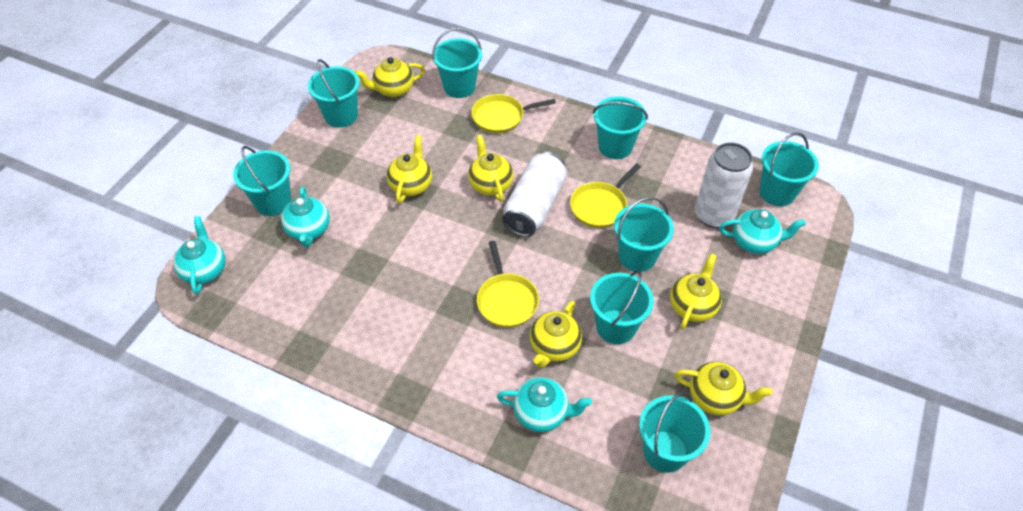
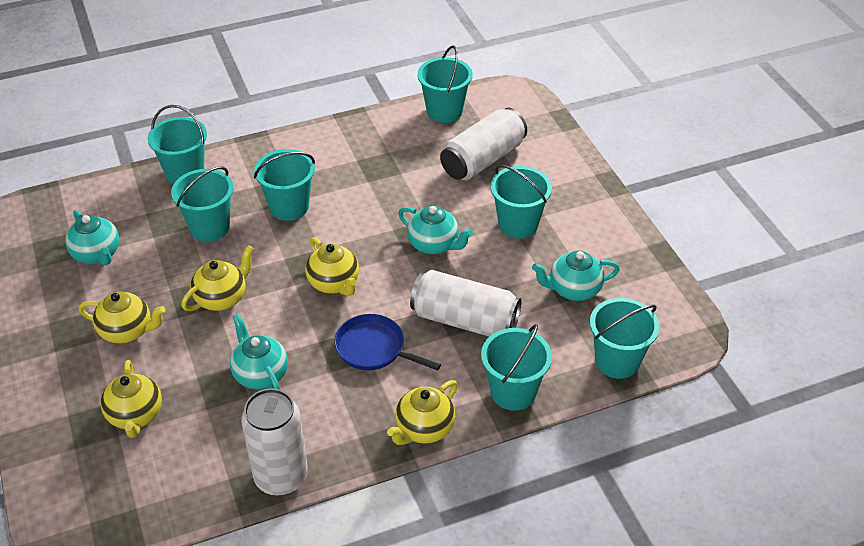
blue pan: none = 0 -> [334,314,441,371] = 1
turquoise bucket: [233,146,291,216] [308,59,360,128] [432,28,482,98] [590,270,654,344] [593,96,648,159] [614,197,674,272] [639,392,711,473] [760,132,819,206] = 8 -> [148,105,207,184] [171,166,234,241] [254,149,315,221] [418,45,473,123] [481,324,552,411] [491,165,552,239] [590,298,659,379] = 7
white can: [502,152,567,237] [695,142,753,228] = 2 -> [241,388,308,496] [410,270,522,337] [440,108,527,180] = 3
yellow pan: [471,94,556,133] [477,241,539,328] [570,163,641,228] = 3 -> none = 0
yellow teapot: [355,57,425,97] [387,135,432,203] [468,135,513,202] [530,301,582,368] [670,253,722,329] [675,362,772,415] = 6 -> [78,292,166,344] [100,360,162,438] [181,245,254,311] [305,237,359,296] [387,380,458,445] = 5

